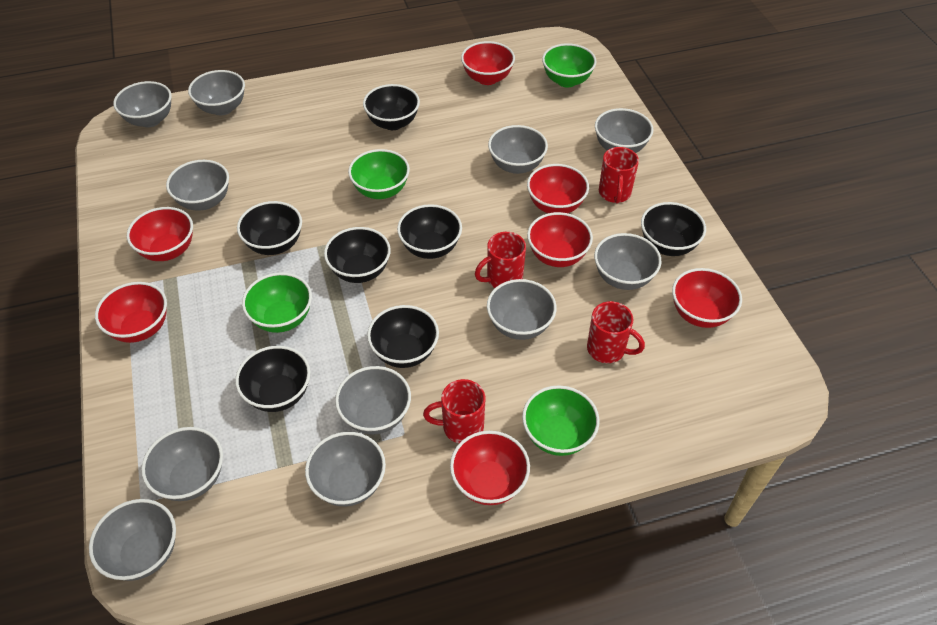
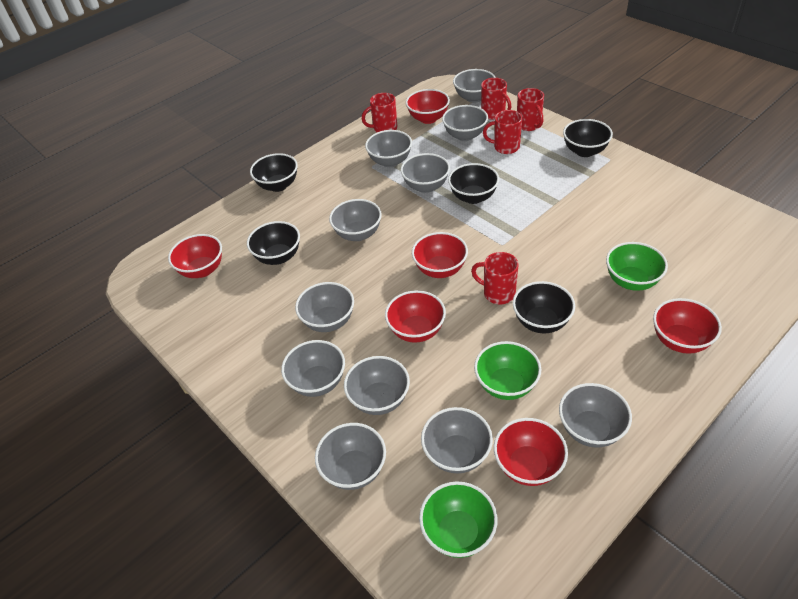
black bowl: [235,346,310,412] [237,201,302,255] [324,227,391,283] [363,84,420,130] [367,305,439,368] [397,204,462,259] [641,202,706,256] = 7 -> [247,221,300,265] [250,153,298,192] [448,163,499,204] [513,281,575,333] [563,119,613,157] = 5
green bowl: [242,273,312,333] [348,149,410,199] [522,385,600,456] [542,43,596,88] = 4 -> [419,481,498,558] [474,341,541,400] [606,242,668,291] = 3
red bowl: [95,282,167,343] [127,207,193,261] [450,431,530,505] [461,41,515,85] [527,164,589,213] [527,212,593,267] [672,268,742,328] = 7 -> [168,234,222,278] [385,290,446,343] [406,89,450,124] [412,232,468,278] [494,418,568,486] [653,298,722,354] = 6
red mug: [423,379,486,443] [475,232,526,288] [587,301,645,363] [599,147,639,203] = 4 -> [362,93,397,132] [471,252,518,304] [481,78,511,120] [483,110,522,154] [517,88,544,131] = 5

